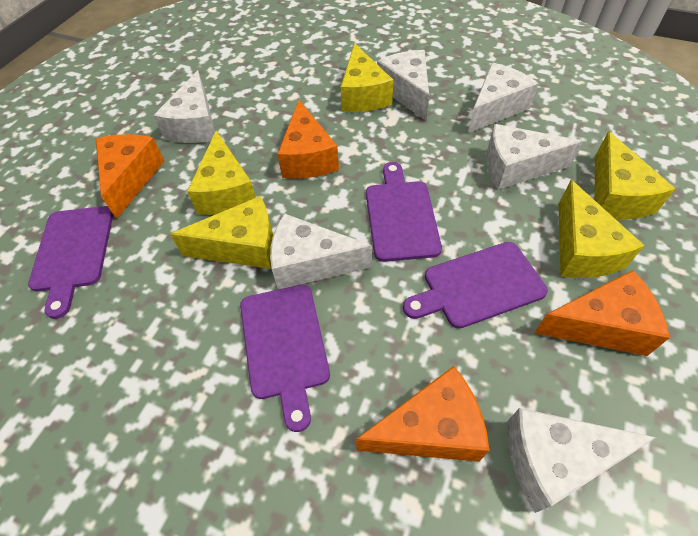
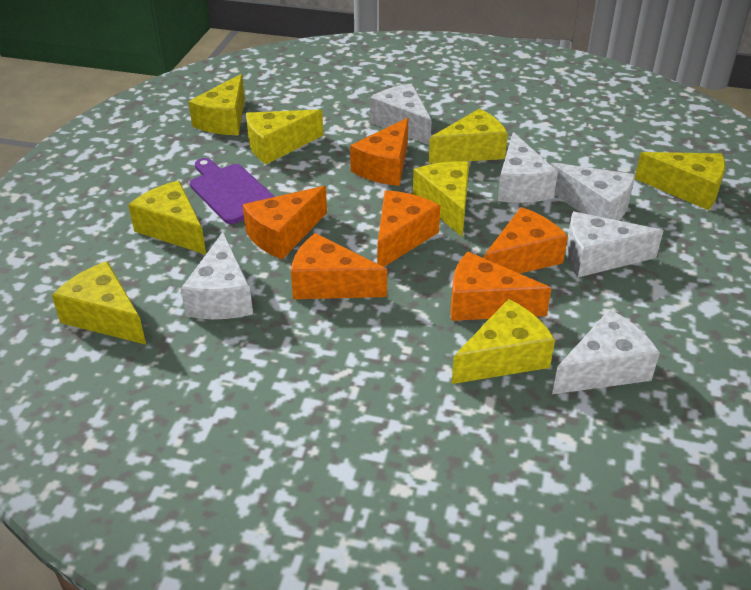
orange cheese: [96,134,164,219] [277,100,339,179] [356,366,489,462] [534,270,670,356] = 4 -> [243,186,327,259] [291,233,387,299] [350,118,408,186] [377,190,440,267] [451,252,552,321] [484,207,568,274] = 6
purple cutting board: [28,206,113,319] [240,285,330,432] [366,162,442,262] [403,242,548,329] = 4 -> [190,158,275,224] = 1
yellow cheese: [170,196,273,269] [187,131,256,215] [341,43,394,112] [559,180,645,278] [595,131,675,220] = 5 -> [52,261,146,345] [128,181,206,255] [188,74,245,135] [246,109,323,164] [413,161,469,237] [429,109,508,164] [452,299,555,384] [635,152,725,210] = 8

